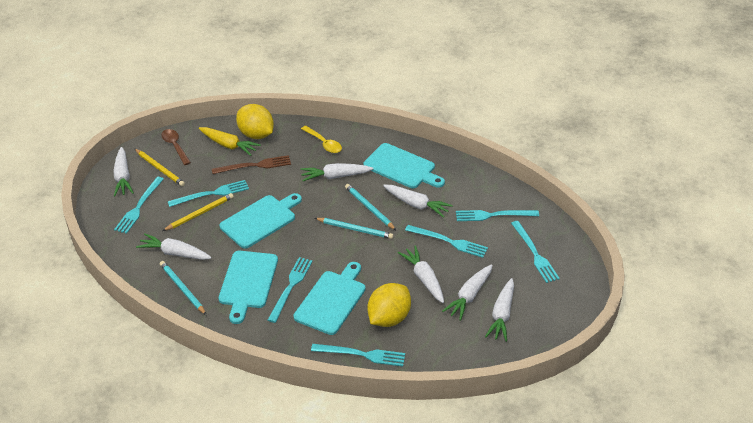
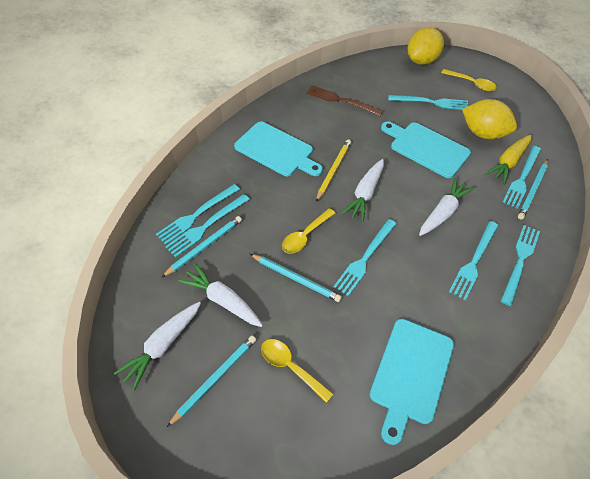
brown spoon: [161,129,191,165] = 1 -> none = 0
turquoise cutting board: [219,193,302,249] [219,251,278,324] [294,262,366,335] [363,143,445,188] = 4 -> [234,121,323,176] [370,319,454,445] [381,121,471,178] = 3
turquoise pencil: [160,261,206,315] [315,218,394,239] [345,184,396,230] = 3 -> [161,216,242,278] [167,336,256,427] [250,254,342,302] [518,159,548,219] = 4
white carrot: [113,147,134,196] [136,233,211,260] [301,163,373,181] [383,185,453,218] [398,246,444,303] [442,265,493,320] [485,278,514,342] = 7 -> [114,302,201,390] [178,263,263,327] [342,159,384,222] [419,178,475,236] = 4
yellow pencil: [135,149,185,186] [163,193,234,231] = 2 -> [316,139,351,202] = 1
yellow spoon: [301,126,342,153] = 1 -> [261,339,333,403] [282,208,335,254] [441,69,497,91] = 3

